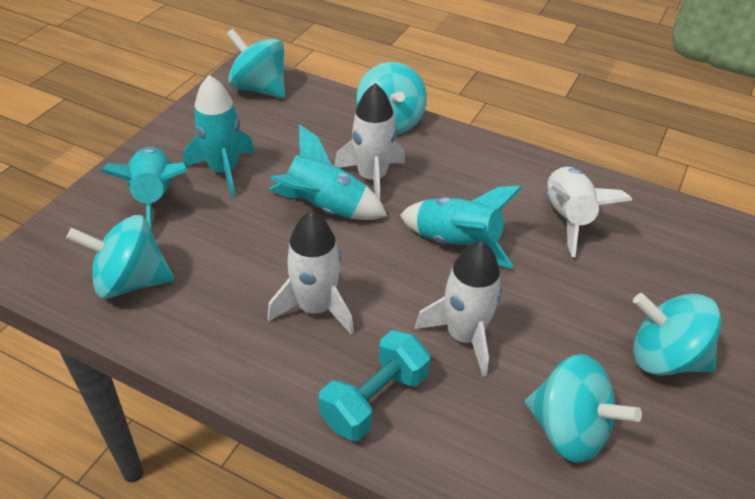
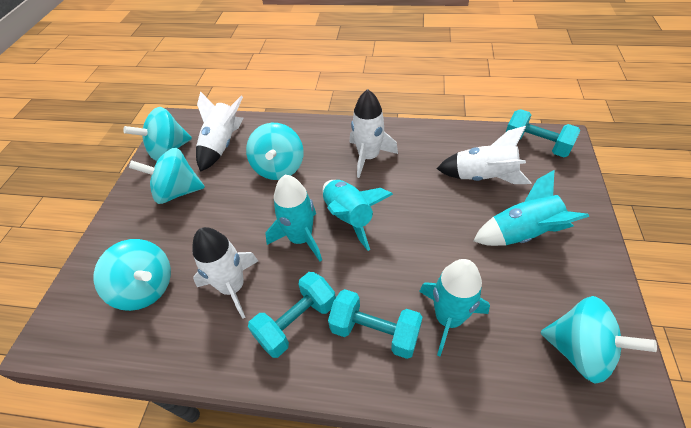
turquoise dumbbell: [319,330,430,441] = 1 -> [248,272,336,358] [328,289,423,359] [505,109,580,157] = 3

